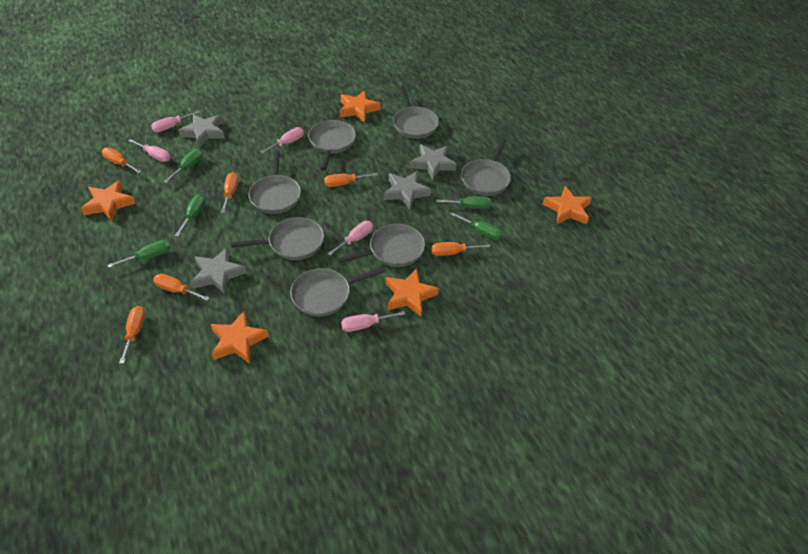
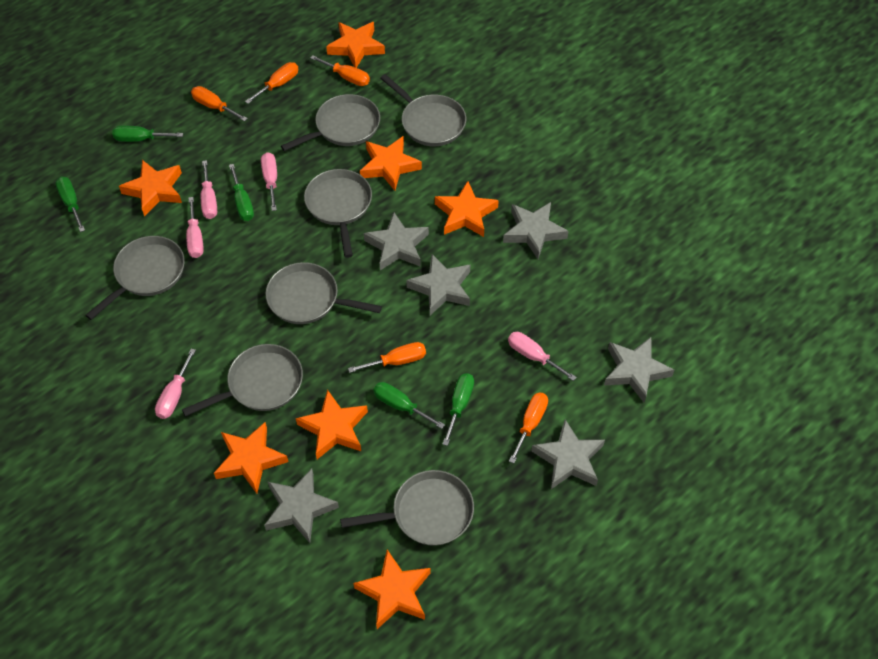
grey star: [179,114,225,147] [191,248,247,294] [384,171,431,209] [410,144,457,180] = 4 -> [264,468,339,543] [364,212,429,270] [406,254,470,315] [503,202,568,259] [531,420,605,489] [604,337,674,402] = 6
orange screwdriver: [102,147,141,173] [119,306,145,364] [153,274,210,301] [221,172,239,213] [324,173,378,187] [432,242,490,256] = 6 -> [191,86,248,121] [245,62,299,104] [310,55,370,86] [348,342,426,373] [509,392,548,463] = 5
orange star: [81,180,136,221] [210,311,269,364] [340,90,380,123] [386,268,439,317] [543,186,592,224] = 5 -> [119,160,182,216] [214,422,288,494] [296,390,368,459] [326,22,385,68] [353,550,431,629] [360,136,422,191] [435,181,499,237] = 7

